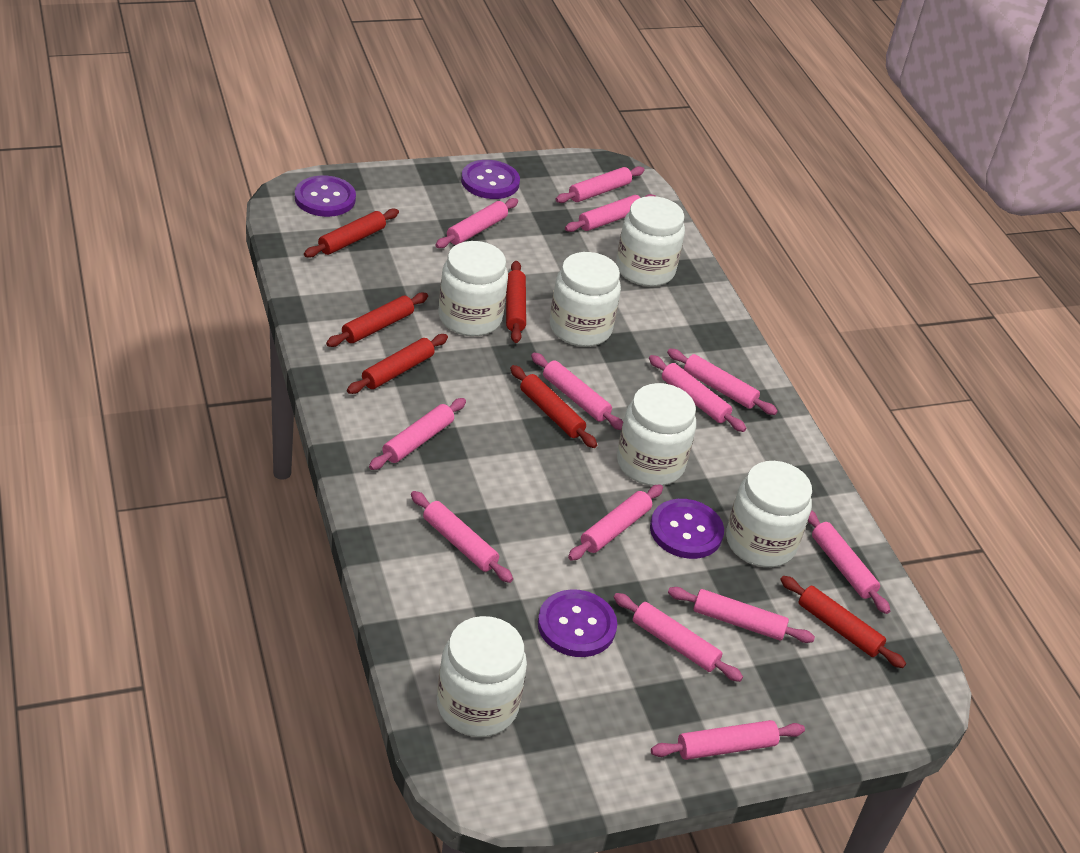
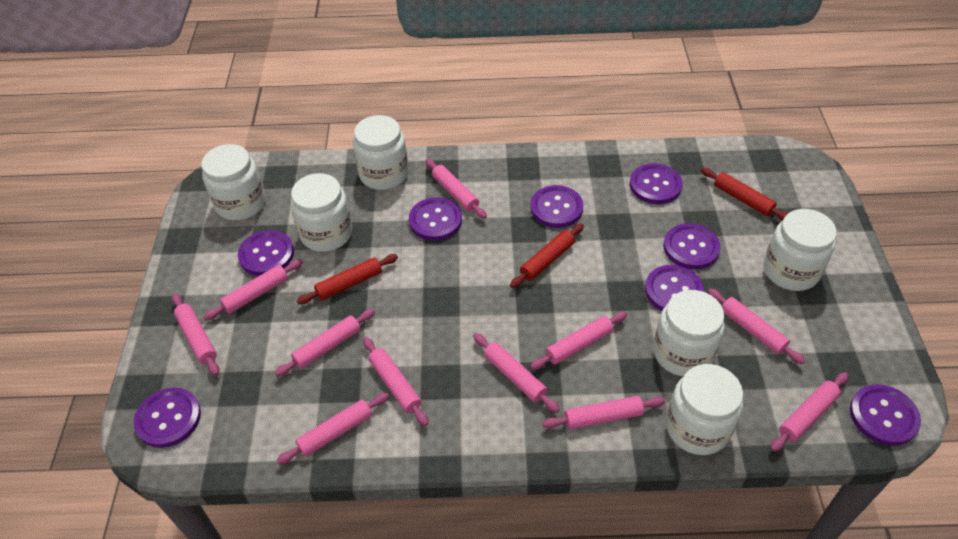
pink rolling pin: [369,398,466,470] [411,491,513,583] [435,198,518,248] [531,353,623,430] [556,166,644,203] [565,194,655,232] [568,484,663,561] [614,593,743,682] [649,355,747,432] [651,720,805,760] [667,349,778,415] [668,587,815,643] [808,510,890,614] = 13 -> [172,294,219,376] [204,259,303,320] [275,309,375,377] [277,393,389,464] [363,337,429,426] [425,159,487,219] [473,333,560,413] [530,311,627,370] [543,396,665,430] [708,289,805,364] [770,372,848,452] = 11
purple button: [295,175,356,217] [461,160,520,199] [538,589,617,657] [650,499,724,559] = 4 -> [134,388,201,448] [238,230,294,276] [409,197,462,241] [530,185,583,228] [630,163,683,204] [645,265,704,311] [663,223,721,269] [850,384,921,446] = 8
red rolling pin: [304,209,399,258] [326,292,428,347] [347,334,448,394] [506,261,526,343] [510,365,597,448] [780,576,906,668] = 6 -> [297,254,398,304] [510,224,584,288] [701,168,788,221] = 3

